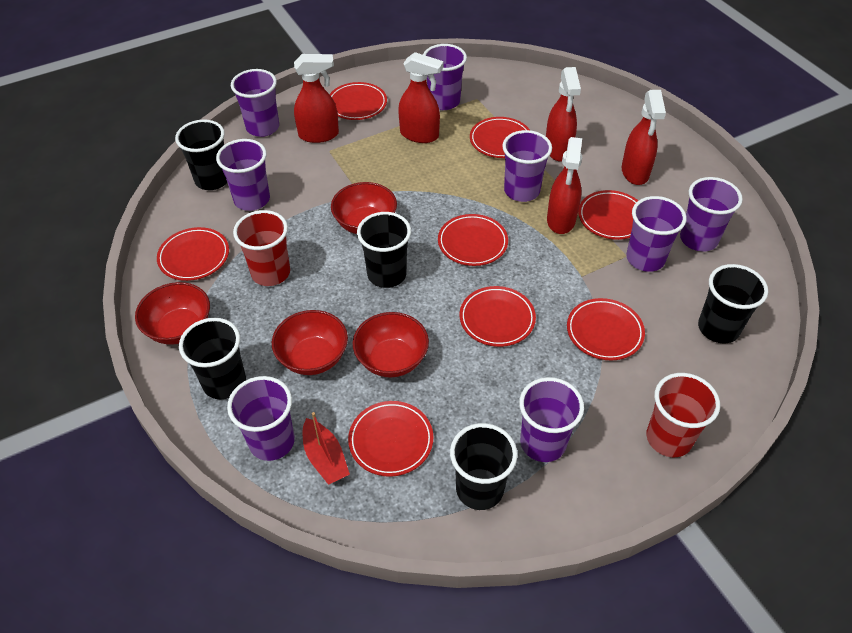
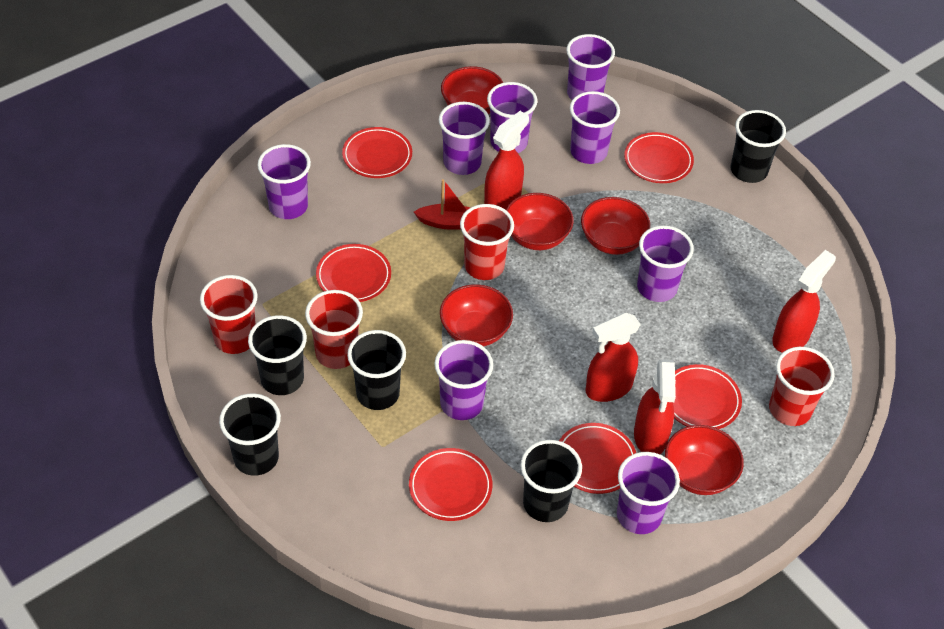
red bowl: [135,282,210,345] [272,310,348,375] [331,182,397,234] [353,312,429,378] = 4 -> [440,284,513,346] [441,66,504,114] [506,193,574,250] [581,197,650,255] [665,425,744,495] = 5
red cup: [233,210,290,286] [646,373,720,457] = 2 -> [200,275,257,354] [305,290,363,369] [460,204,514,280] [769,347,835,426] = 4
red plate: [157,227,229,281] [329,82,387,120] [348,401,433,477] [438,214,508,266] [460,286,536,347] [470,117,530,158] [567,298,645,360] [578,190,638,240] = 8 -> [316,244,391,302] [342,127,412,178] [409,448,493,521] [559,423,636,494] [624,132,694,183] [673,364,742,429] = 6
red spray bottle: [294,54,339,143] [398,52,444,143] [546,67,581,162] [547,137,582,234] [622,90,666,185] = 5 -> [484,111,529,210] [586,313,641,402] [634,359,676,454] [772,250,836,353] = 4

